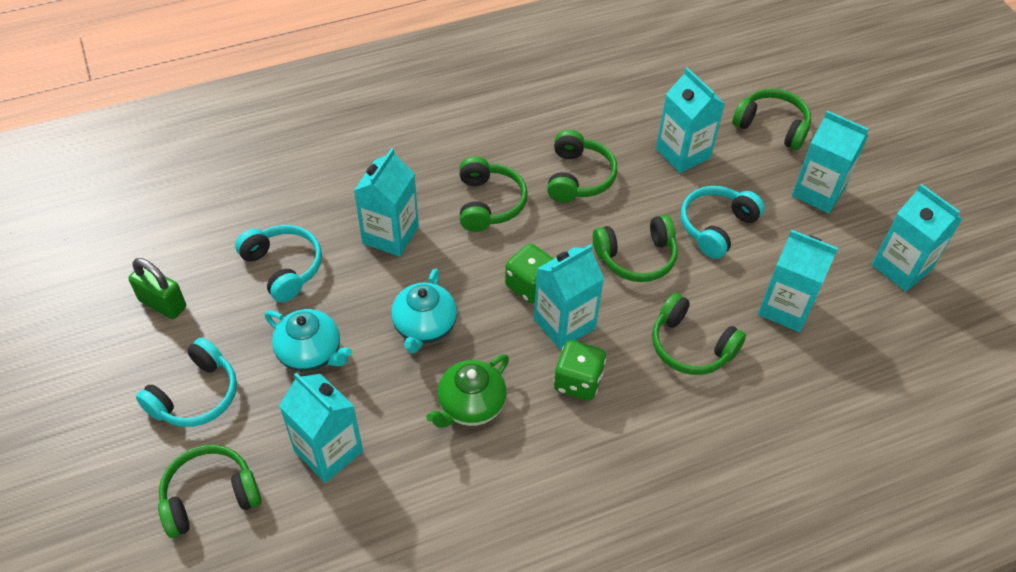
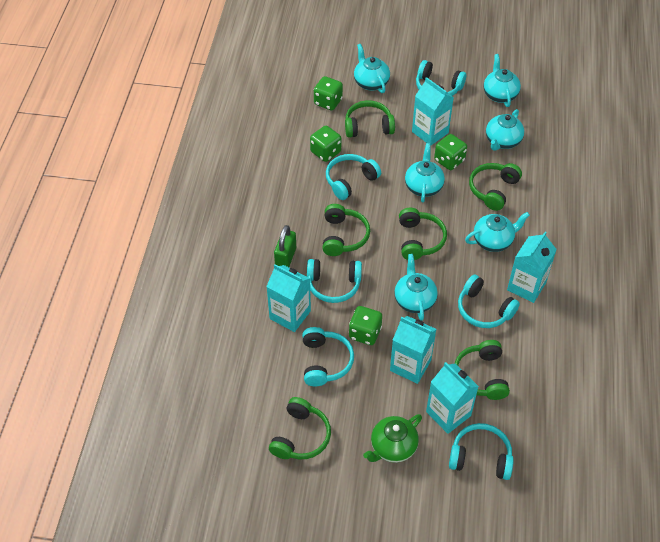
green dice: [505,243,554,303] [554,340,606,401] = 2 -> [310,126,341,162] [314,76,343,110] [349,306,382,345] [434,134,467,170] = 4
turquoise carton: [279,373,363,483] [354,148,419,257] [534,244,604,350] [656,67,725,173] [758,230,838,332] [792,111,868,213] [872,184,962,292] = 7 -> [266,264,311,332] [390,316,436,384] [412,77,454,146] [426,362,479,434] [507,231,557,303] = 5
turquoise headphones: [136,337,237,427] [235,225,322,302] [681,186,765,259] = 3 -> [302,327,354,386] [307,259,362,303] [326,154,381,200] [416,60,466,96] [449,423,514,480] [458,274,520,328] = 6
turquoise teapot: [265,309,352,372] [391,268,457,354] = 2 -> [354,44,390,93] [394,254,438,321] [405,143,445,203] [465,212,530,252] [484,54,521,107] [486,109,524,151] = 6

